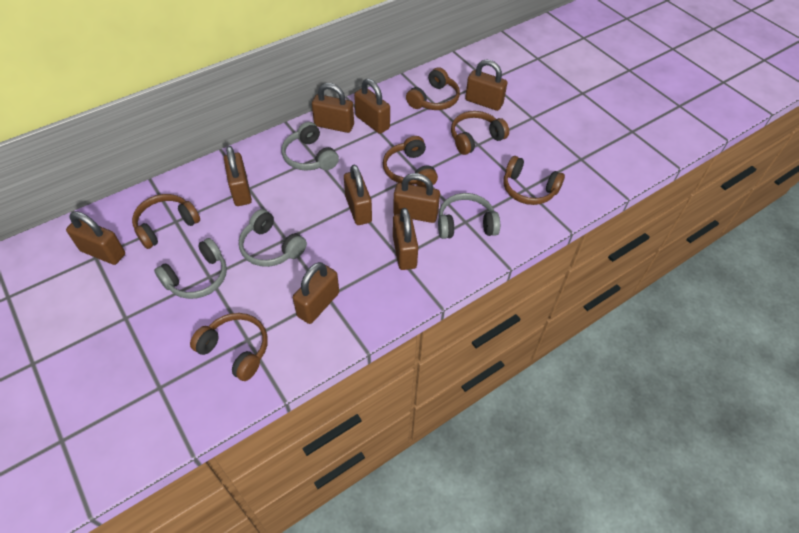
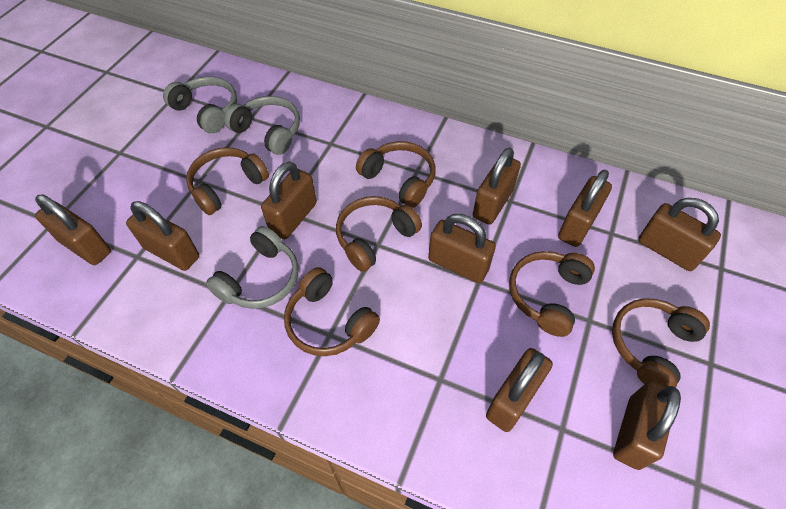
grey headphones: [154,238,227,299] [239,209,307,267] [281,122,339,171] [438,193,500,239] = 4 -> [163,76,237,133] [206,226,298,309] [224,96,300,155] = 3

